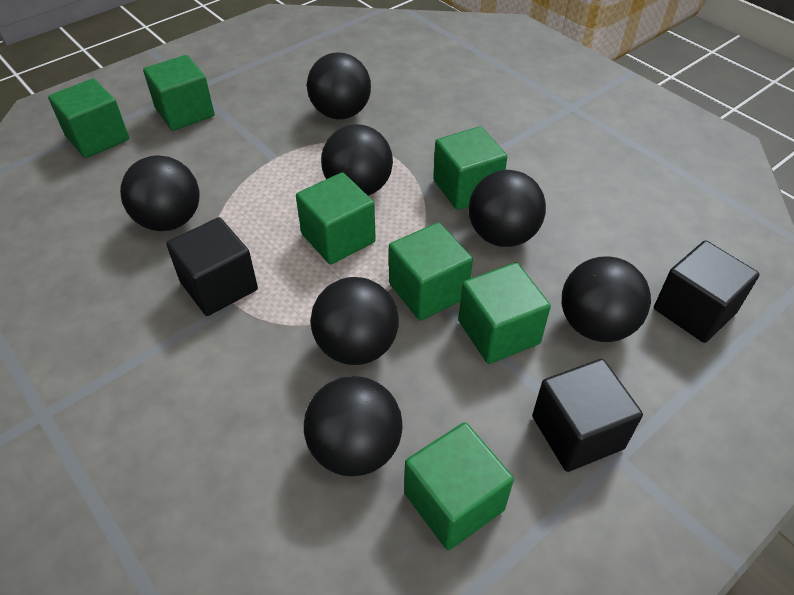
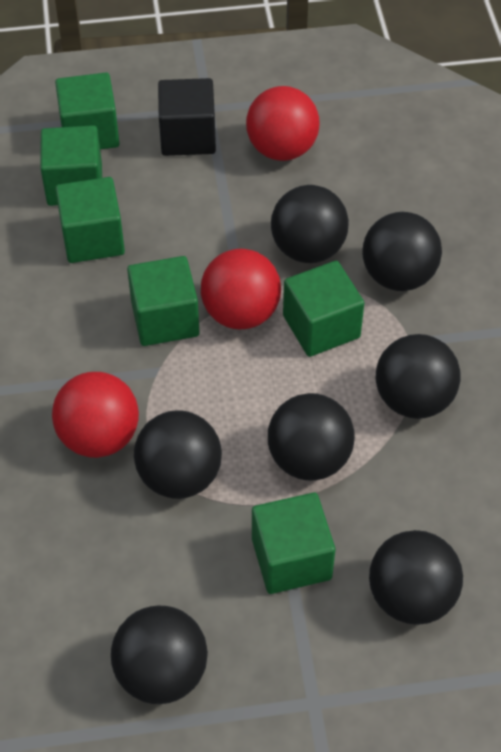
black cube: [166,217,258,316] [532,359,643,472] [654,240,760,343] = 3 -> [158,78,216,156] = 1
green cube: [48,78,129,158] [143,55,215,131] [296,172,376,265] [389,222,473,321] [404,422,514,550] [433,126,507,210] [458,263,551,364] = 7 -> [40,125,102,206] [55,73,120,150] [55,177,125,263] [127,256,200,346] [252,492,335,594] [283,261,364,357] = 6
red ball: none = 0 -> [52,372,139,458] [201,249,281,329] [246,86,319,161] = 3

